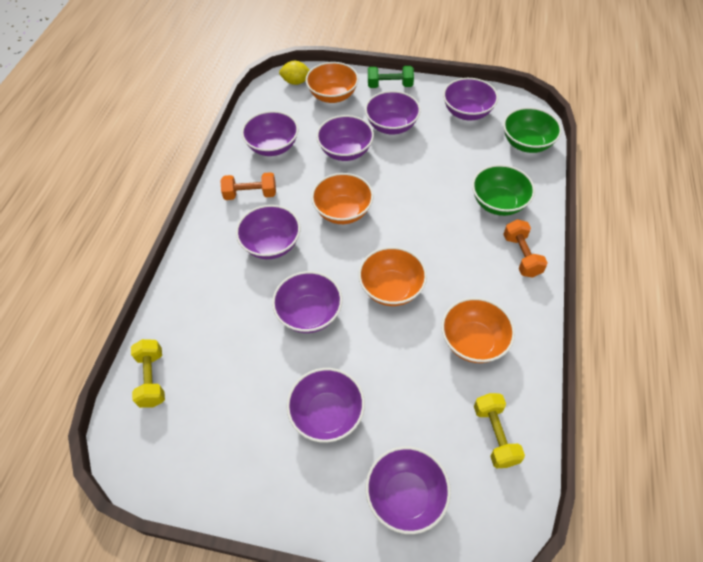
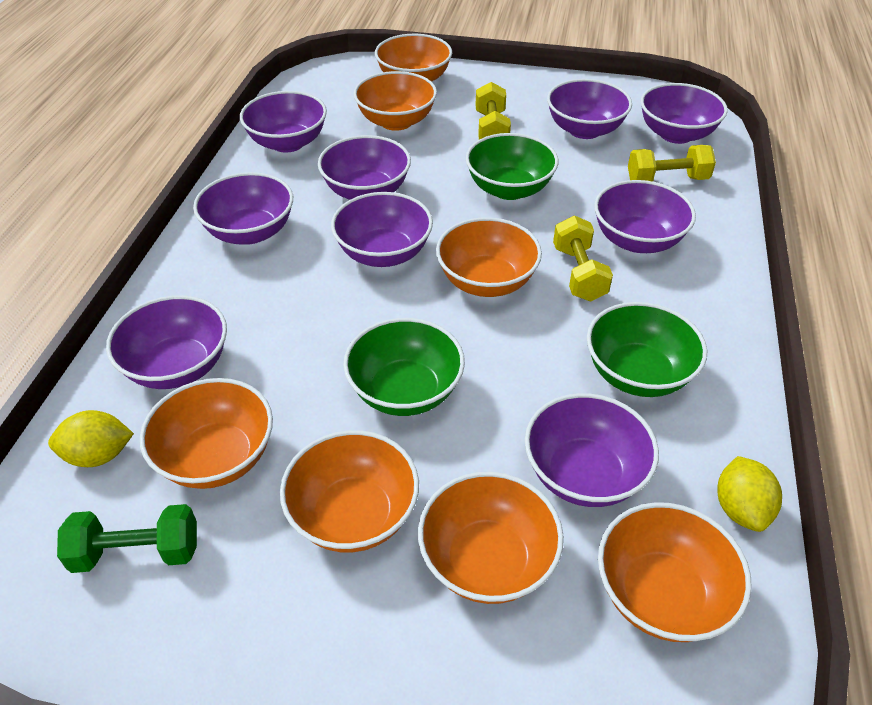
green bowl: [472,165,535,216] [503,107,562,153] = 2 -> [343,318,465,416] [465,133,558,200] [587,302,707,397] = 3
orange bowl: [306,62,359,103] [311,173,374,224] [359,247,427,306] [441,298,515,363] = 4 -> [140,378,273,489] [280,430,419,552] [354,71,437,131] [375,34,452,82] [418,472,564,604] [436,217,542,297] [598,502,752,642] = 7
orange dumbbell: [221,172,276,200] [503,219,548,278] = 2 -> none = 0
purple bowl: [236,205,300,259] [241,111,298,156] [272,271,342,333] [287,368,365,443] [316,115,374,161] [365,91,421,134] [366,446,451,534] [443,78,498,121] = 8 -> [106,295,227,389] [193,172,293,245] [240,91,327,153] [318,135,411,200] [331,192,433,267] [525,393,659,507] [547,79,632,139] [594,180,696,253] [641,83,728,144] = 9
yellow dumbbell: [131,339,165,408] [474,393,525,468] = 2 -> [476,82,511,139] [553,216,613,301] [628,145,716,181] = 3
yellow lemon: [279,61,310,85] = 1 -> [48,410,134,467] [717,456,782,532] = 2

